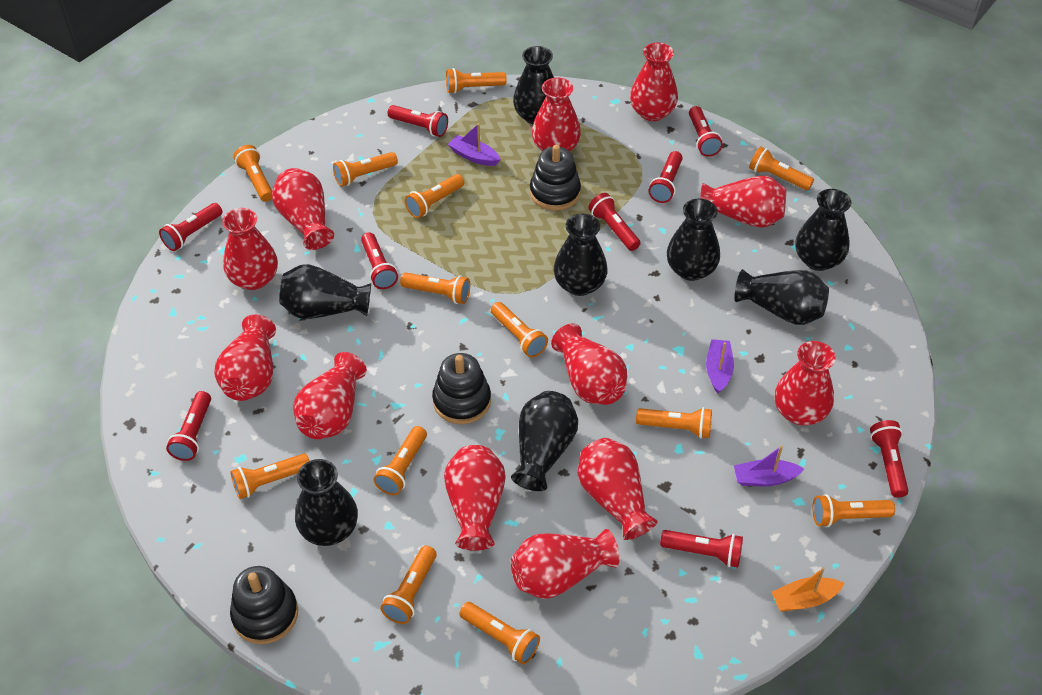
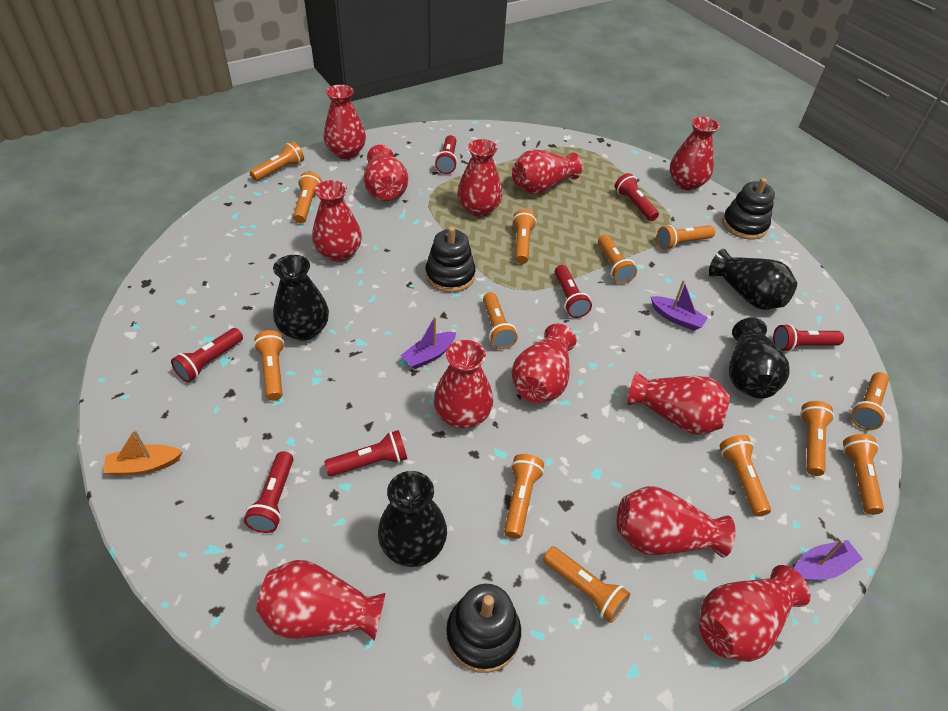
black vase: [279,264,371,319] [295,459,358,546] [511,391,578,491] [513,46,554,124] [554,213,608,296] [667,199,720,281] [734,269,829,325] [795,189,851,271] = 8 -> [273,255,329,341] [378,471,447,567] [709,249,797,310] [729,318,790,398] = 4
red flashlight: [159,203,222,251] [166,391,211,461] [361,233,398,289] [388,105,448,137] [588,193,641,251] [648,151,683,203] [660,530,743,567] [689,106,723,157] [870,420,908,498] = 9 -> [171,328,243,383] [244,451,293,533] [324,430,407,476] [435,135,457,174] [555,265,592,318] [615,173,659,221] [773,324,844,352] = 7

